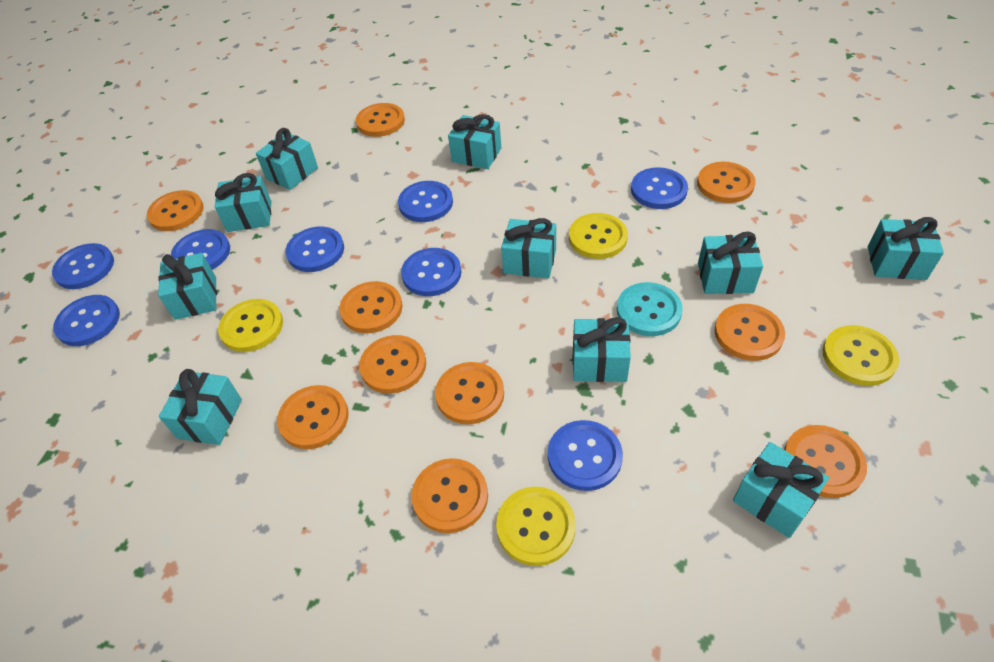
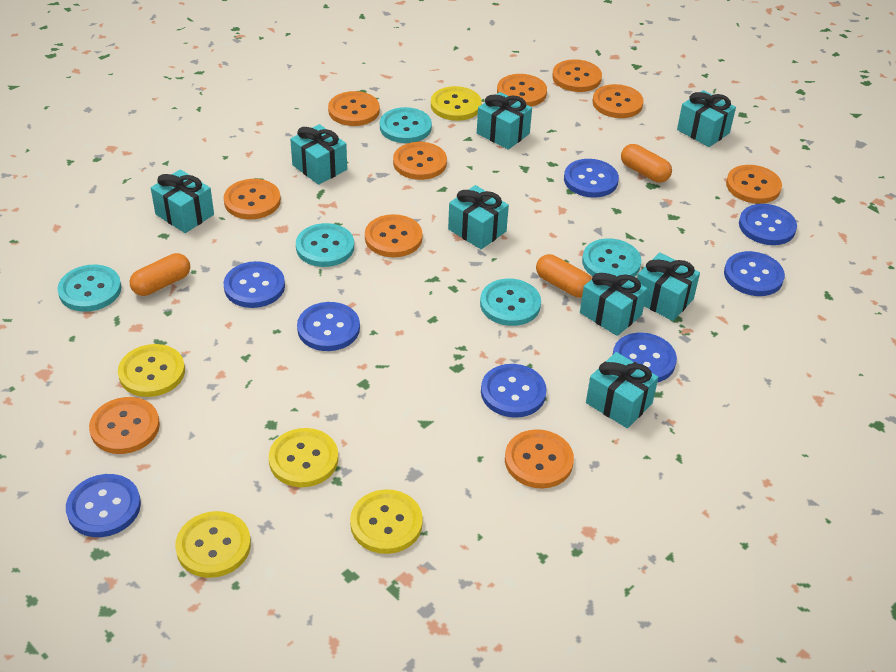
orange capsule: none = 0 -> [130,253,190,296] [536,254,592,298] [621,144,672,183] = 3
turquoise button: [617,282,683,336] = 1 -> [57,265,121,312] [296,223,354,267] [380,107,432,143] [480,279,541,326] [582,238,641,277] = 5
turquoise gift: [158,253,217,320] [159,369,242,445] [215,173,272,232] [256,128,318,190] [448,114,501,169] [501,218,556,279] [572,317,631,382] [698,232,763,294] [733,442,829,538] [868,217,944,280] = 10 -> [151,169,214,233] [290,124,347,185] [448,185,509,249] [477,92,532,150] [580,266,647,336] [586,352,659,429] [637,252,700,321] [677,90,736,147] = 8
yellow button: [218,299,283,352] [496,487,576,566] [569,213,628,259] [822,325,899,386] = 4 -> [118,344,185,397] [175,511,251,578] [269,428,338,487] [350,489,423,554] [431,86,482,121] = 5

